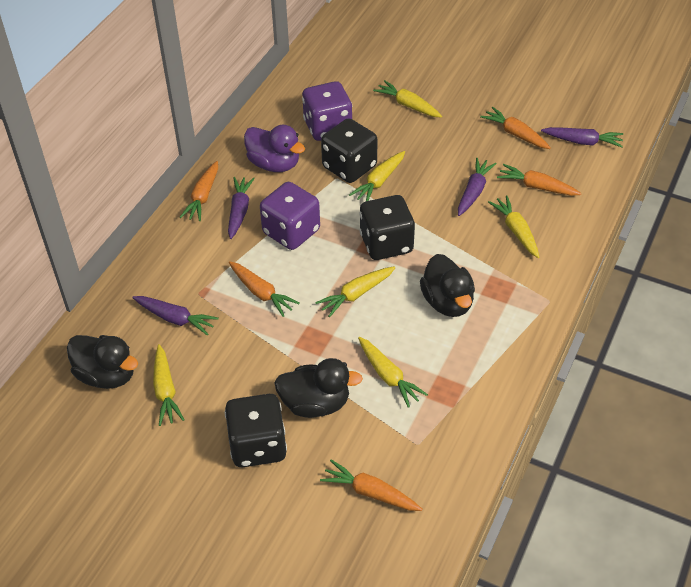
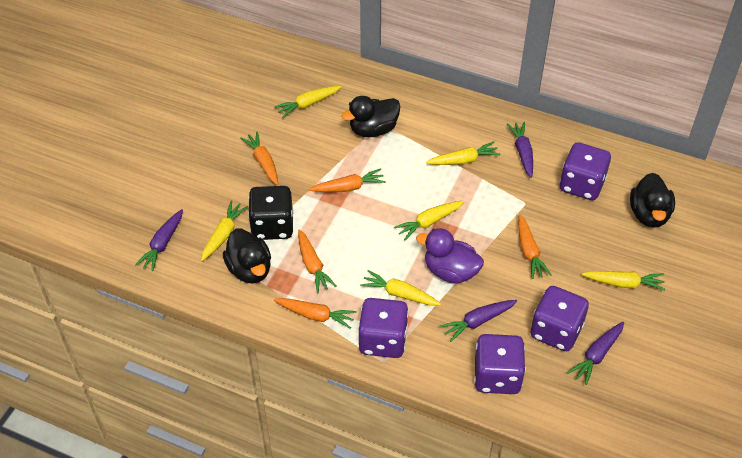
black dice: [225,394,287,468] [321,118,378,183] [359,195,415,260] = 3 -> [248,186,294,240] = 1
purple dice: [260,182,320,250] [302,81,352,141] = 2 -> [358,298,409,358] [474,334,526,394] [530,286,589,351] [560,142,611,200] = 4

